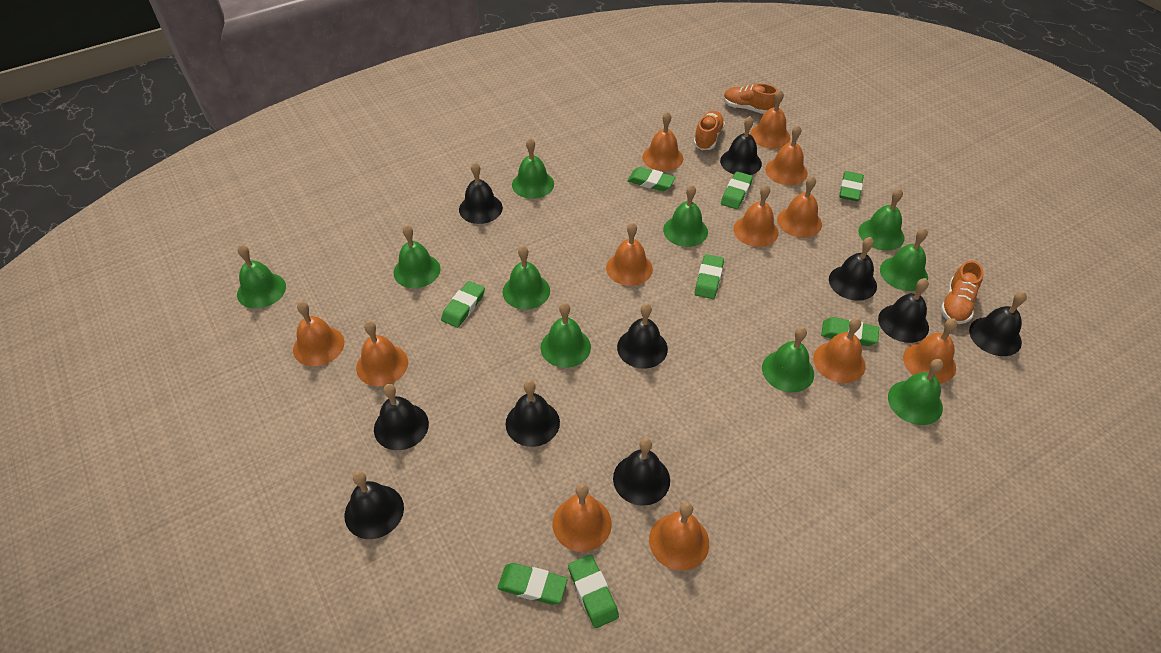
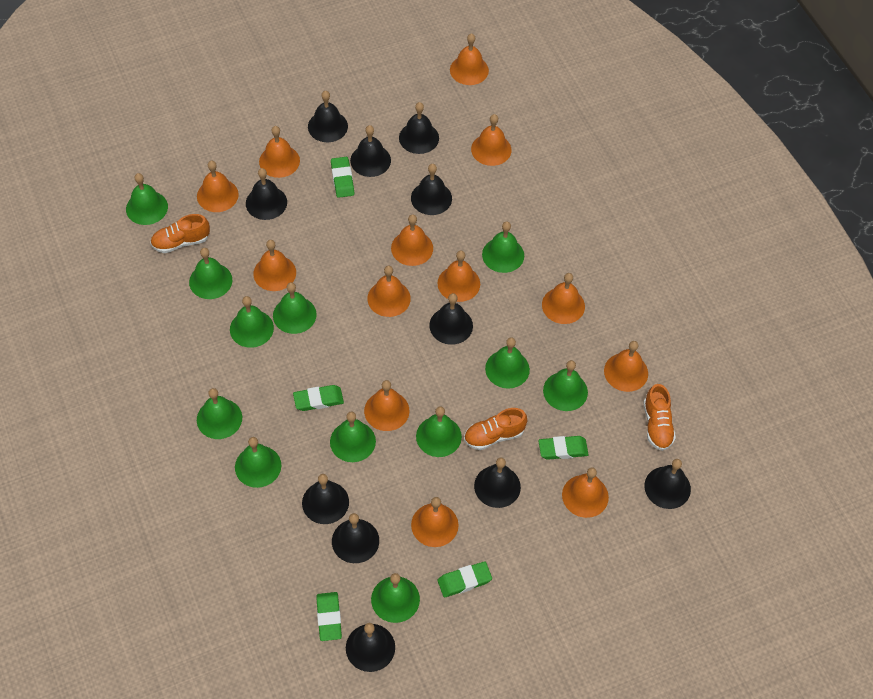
black bell: [345,471,404,539] [374,384,429,450] [459,163,503,224] [506,380,560,447] [613,438,670,506] [617,304,668,369] [720,116,762,175] [829,237,877,301] [878,278,929,343] [969,291,1027,356] = 10 -> [246,168,287,220] [302,474,349,524] [308,91,348,142] [332,513,379,563] [346,623,395,672] [350,125,391,177] [399,102,439,154] [411,164,452,215] [429,293,473,345] [474,457,521,508] [644,459,691,509] = 11
green bell: [237,245,286,309] [393,225,441,288] [502,246,550,310] [512,138,554,199] [540,303,591,368] [663,185,708,247] [762,327,814,392] [859,188,904,251] [880,228,928,291] [888,359,943,425] = 10 -> [126,173,168,225] [189,248,232,299] [197,388,242,439] [230,296,274,348] [235,437,281,488] [273,282,317,334] [330,411,376,462] [371,573,420,623] [416,406,462,457] [482,221,524,273] [485,337,530,389] [543,360,588,411] = 12
green eraser: [441,281,485,328] [497,563,568,605] [568,555,619,628] [627,167,676,191] [695,254,724,299] [721,171,753,209] [821,317,879,346] [839,171,864,201] = 8 -> [293,385,344,411] [316,592,342,641] [331,157,354,198] [438,561,492,597] [539,436,589,460] = 5
orange bell: [293,301,344,366] [356,321,408,386] [552,484,612,552] [606,222,653,286] [642,111,683,171] [649,502,709,571] [733,185,779,247] [750,90,790,149] [765,125,808,185] [777,176,822,238] [813,318,866,383] [903,318,957,384] = 12 -> [197,161,239,212] [253,240,296,291] [259,126,300,178] [364,380,409,431] [367,266,411,317] [391,214,433,266] [411,497,459,547] [437,251,480,302] [450,33,489,85] [471,114,511,166] [542,273,585,324] [562,467,609,518] [604,341,648,392] = 13

